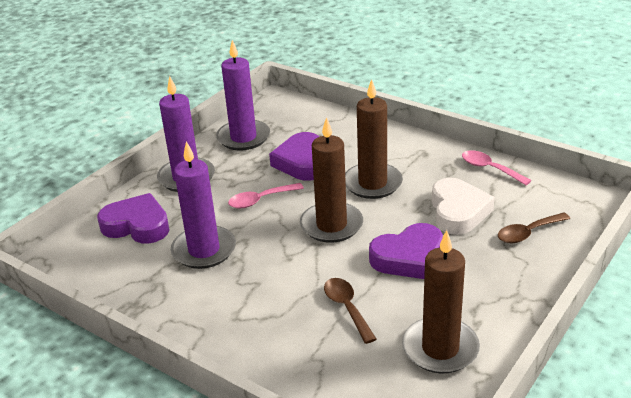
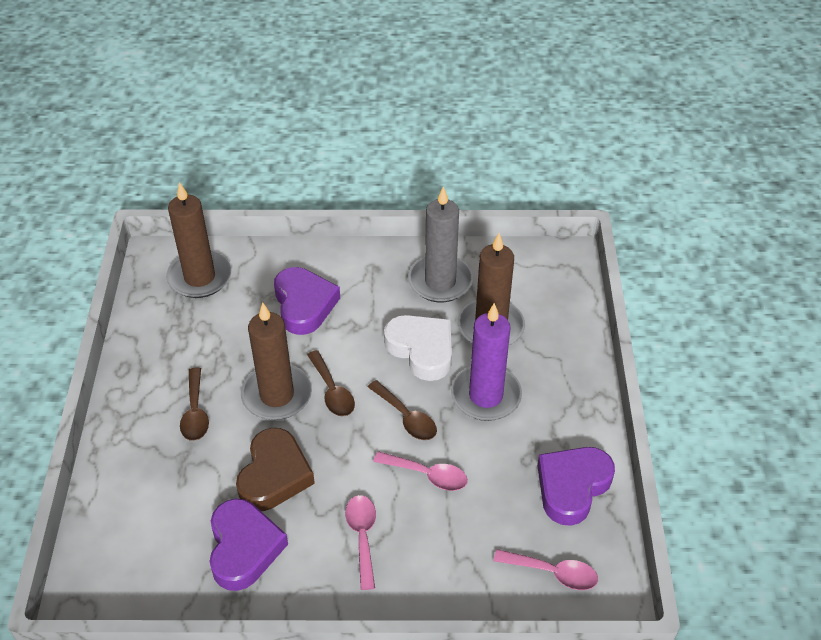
brown heart: none = 0 -> [236,428,315,511] = 1
brown spoon: [324,278,377,344] [498,212,570,243] = 2 -> [180,367,209,441] [307,350,355,416] [368,380,437,440] = 3
grey candle: none = 0 -> [408,186,473,302] = 1
pink spoon: [228,183,304,209] [462,150,532,185] = 2 -> [345,495,376,590] [373,451,468,491] [493,549,598,590] = 3
purple candle: [157,76,215,192] [171,141,236,269] [216,40,270,150] = 3 -> [451,303,522,421] = 1

